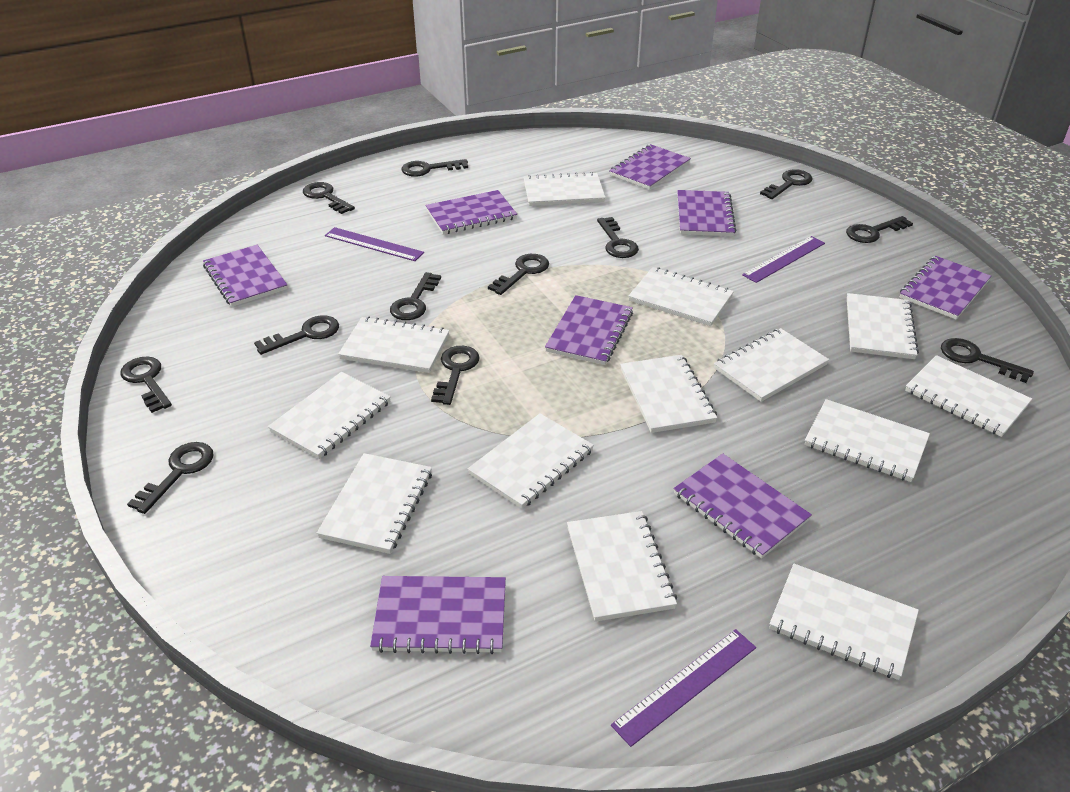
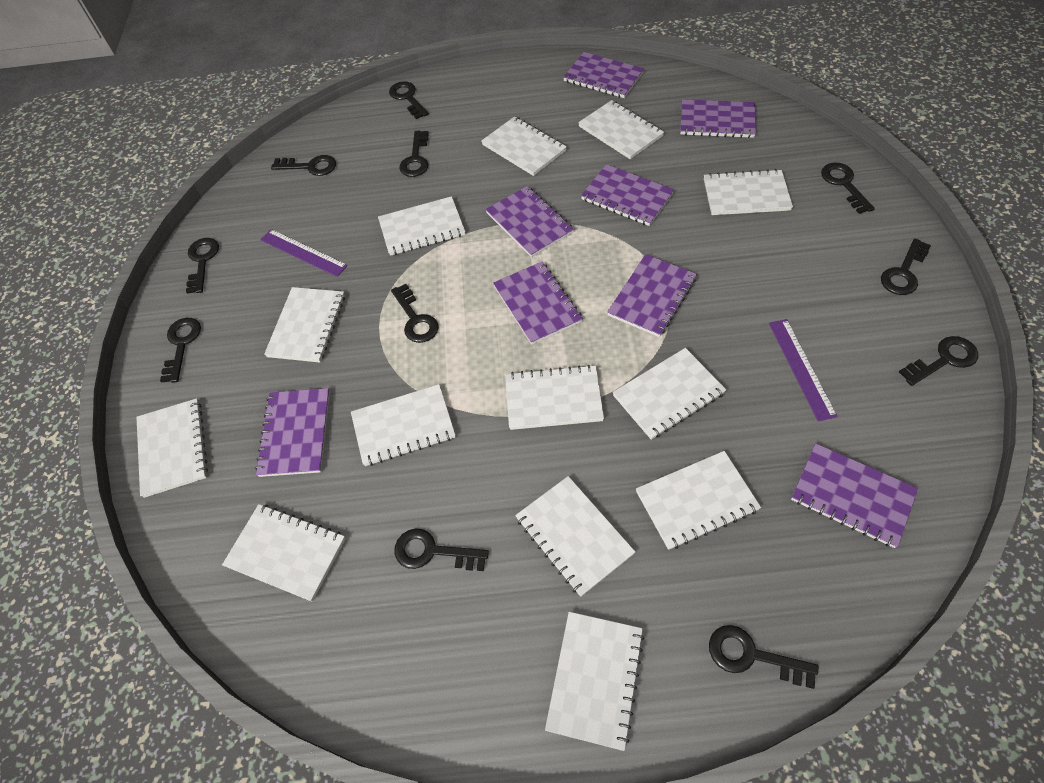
black key: [121,357,172,413] [127,442,214,514] [254,315,339,355] [303,182,355,214] [390,272,441,320] [402,159,468,177] [431,346,480,405] [488,254,549,295] [597,217,639,258] [760,169,813,199] [846,216,913,243] [941,338,1034,383] = 12 -> [160,318,201,383] [186,238,219,294] [271,155,336,176] [389,81,429,119] [391,284,439,343] [394,529,489,571] [399,131,429,177] [709,625,818,689] [821,163,875,214] [881,238,931,295] [899,336,978,386] = 11
purple ruler: [325,227,424,261] [611,629,756,747] [742,236,825,283] = 3 -> [260,229,348,277] [769,319,838,421] = 2

